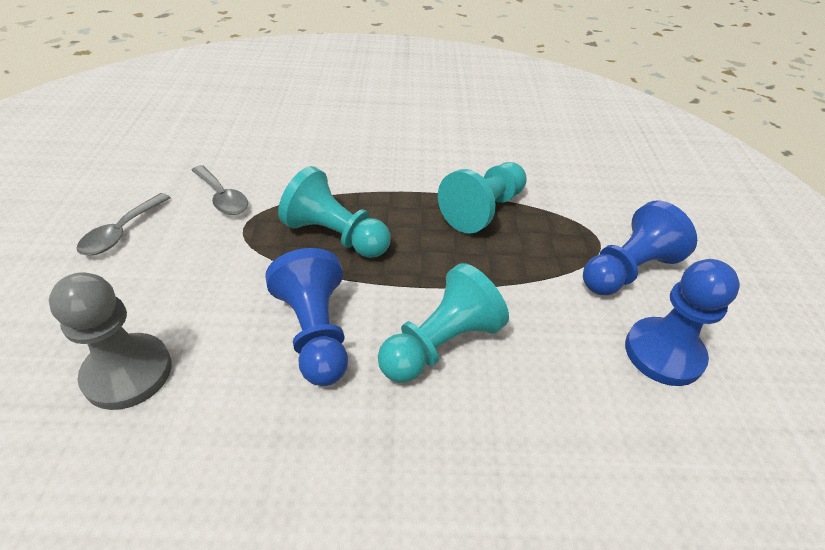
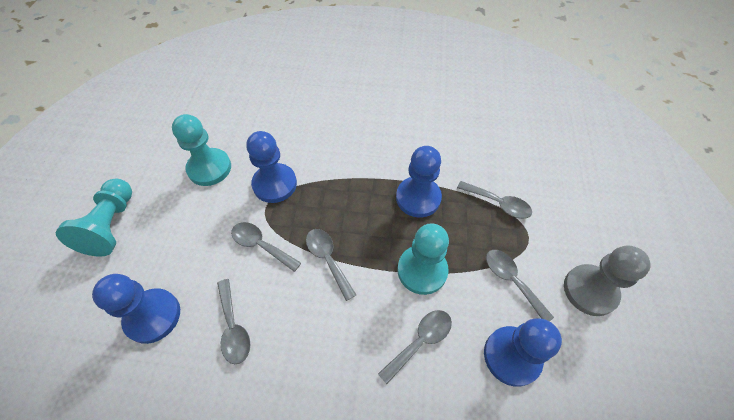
blue pawn: [265,248,348,386] [583,200,697,295] [625,259,740,386] = 3 -> [92,274,180,344] [247,131,297,203] [396,146,442,218] [484,318,562,387] = 4
grey spoon: [77,193,171,255] [191,165,248,215] = 2 -> [217,279,251,364] [231,222,301,272] [306,229,356,301] [378,310,452,384] [457,181,532,219] [486,250,554,321] = 6

